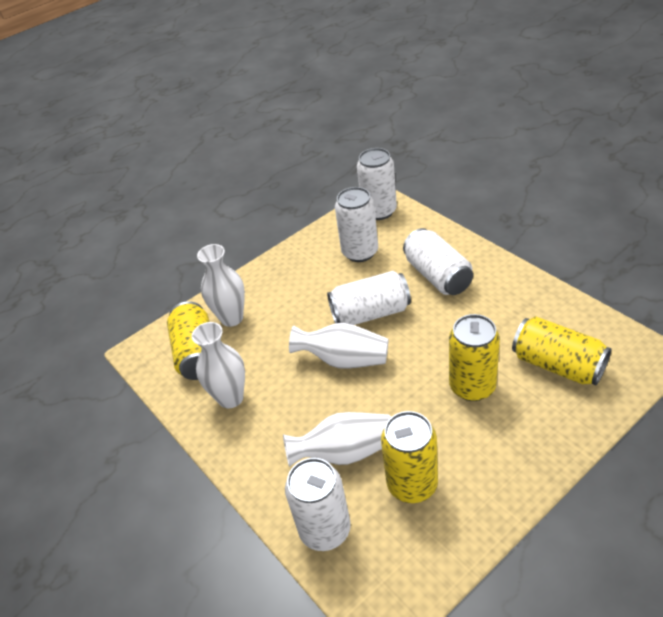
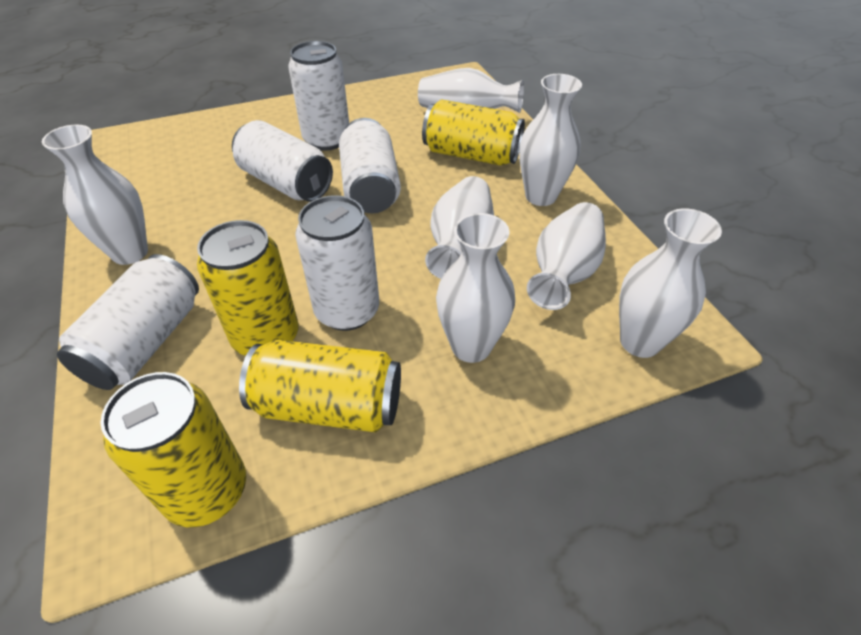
white vase: [192,322,245,409] [197,244,245,327] [283,412,391,467] [289,323,389,369] = 4 -> [42,124,148,265] [418,68,524,113] [425,176,494,279] [436,213,515,363] [520,74,582,206] [527,202,606,310] [619,208,722,358] = 7

